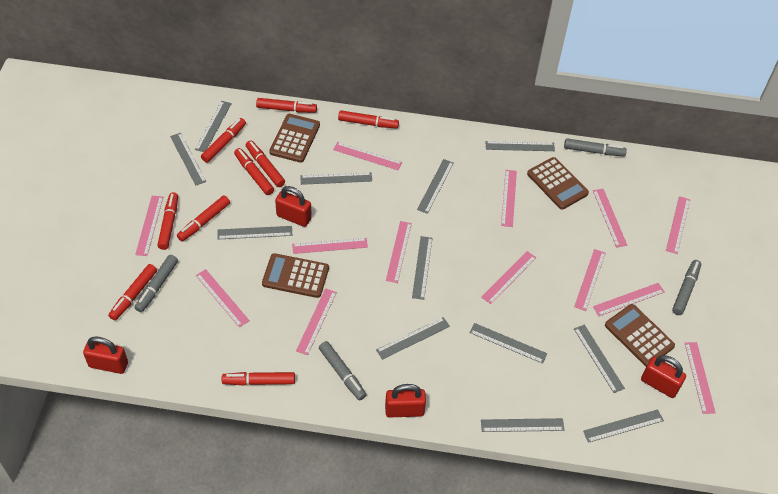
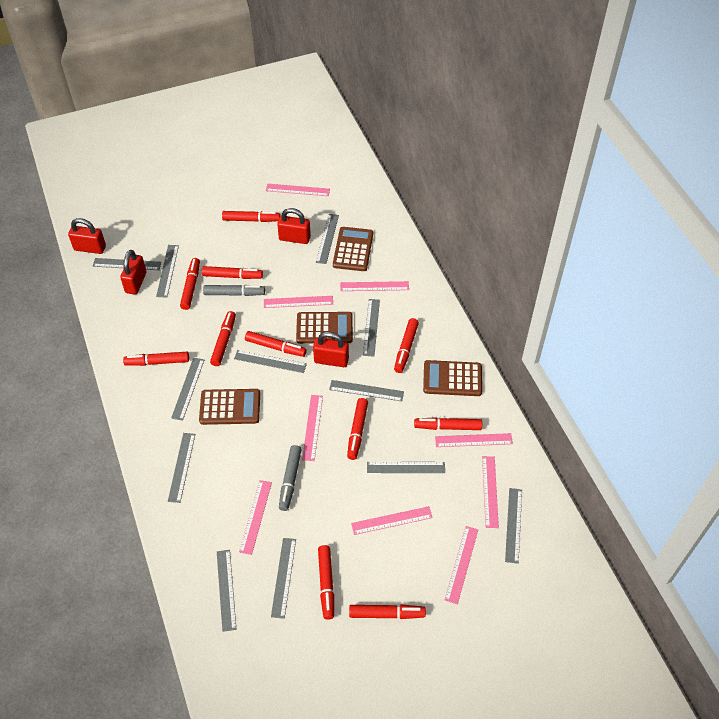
grey marker: [135,255,178,312] [319,341,366,400] [564,139,627,156] [672,260,701,315] = 4 -> [203,285,265,296] [279,445,302,511] = 2
pink ruler: [135,196,163,256] [196,269,250,327] [292,238,368,254] [296,288,337,355] [333,142,402,170] [386,221,412,283] [481,251,536,304] [501,170,517,227] [574,249,606,311] [593,189,627,247] [593,283,664,316] [666,196,690,254] [685,342,716,414] = 13 -> [239,480,272,555] [264,296,333,308] [266,184,330,196] [302,395,323,461] [340,281,409,291] [351,506,433,535] [435,433,513,447] [445,526,478,604] [482,456,499,528] = 9
red marker: [108,264,157,320] [157,192,178,250] [177,195,230,242] [201,118,246,163] [222,372,295,386] [234,148,274,195] [246,140,285,187] [256,98,317,113] [338,110,399,129] = 9 -> [123,352,189,366] [180,258,200,310] [202,266,263,279] [210,311,236,366] [222,211,280,222] [245,331,307,357] [318,545,334,620] [347,398,368,460] [349,604,426,619] [394,318,419,373] [414,417,482,430] = 11

